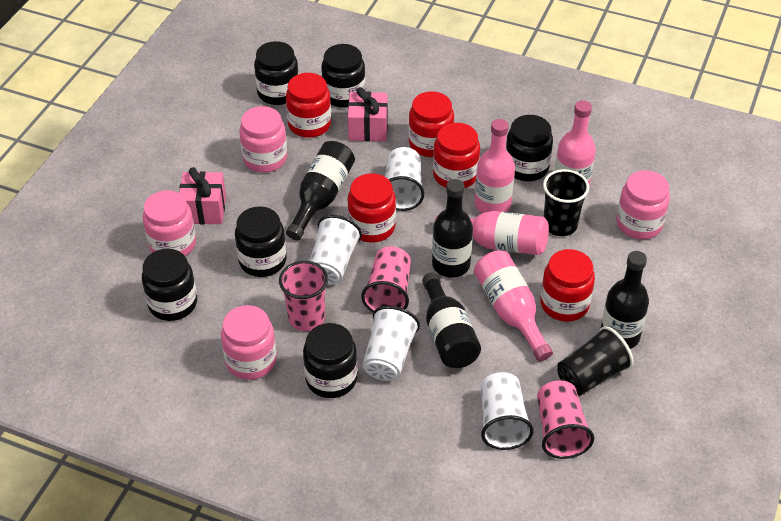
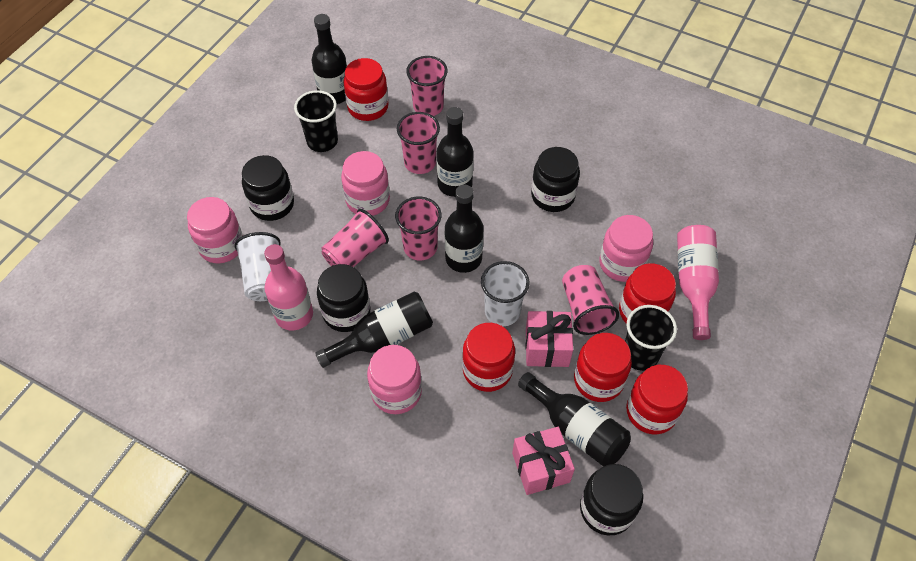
black bottle: [286,141,355,241] [422,273,481,368] [432,179,473,278] [600,251,649,349] = 4 -> [312,14,347,104] [315,292,433,368] [437,107,473,197] [445,185,484,273] [518,372,631,466] = 5
black jar: [142,249,197,321] [235,206,286,277] [254,41,299,105] [303,323,357,398] [321,44,366,108] [506,115,553,181] = 6 -> [242,155,294,221] [317,264,370,332] [531,147,580,212] [580,464,643,535] = 4
pink bottle: [434,211,549,255] [474,250,553,361] [475,119,515,213] [555,101,596,187] = 4 -> [264,244,313,331] [677,225,719,340] = 2
pink cup: [279,261,328,331] [361,246,411,312] [537,381,594,459] = 3 -> [322,209,389,267] [395,197,441,261] [397,112,440,174] [406,56,448,116] [562,265,619,335] = 5
white cup: [310,215,362,285] [363,306,420,381] [385,147,424,211] [481,372,534,450] = 4 -> [235,232,281,301] [481,261,530,326] = 2

